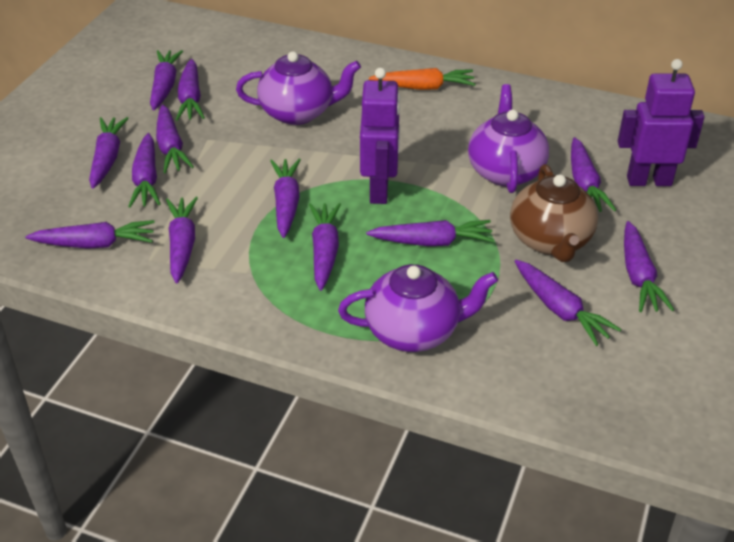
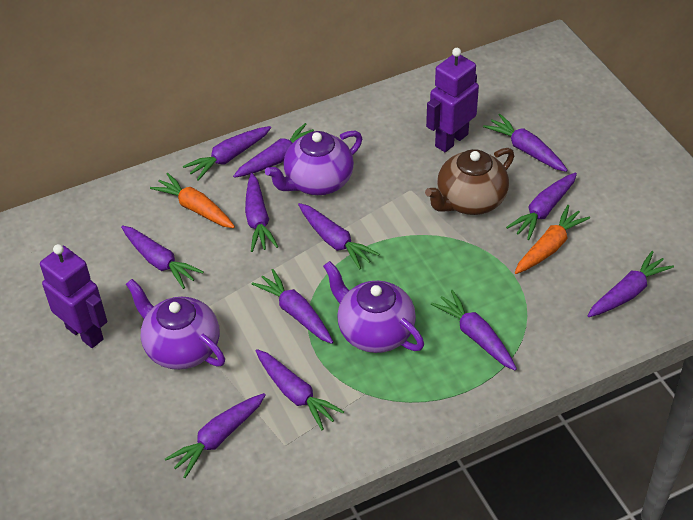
orange carrot: [369,68,476,90] = 1 -> [150,173,235,228] [515,205,590,274] = 2
purple carrot: [25,220,155,249] [89,117,129,189] [128,133,160,208] [150,50,183,110] [156,104,194,173] [166,197,198,284] [176,59,205,121] [270,159,301,238] [309,203,341,291] [366,220,494,246] [515,260,621,346] [571,137,616,212] [624,221,674,312] = 13 -> [121,225,203,289] [165,393,266,478] [183,126,271,181] [233,123,314,178] [245,173,278,252] [251,269,333,344] [256,349,344,430] [298,203,380,270] [431,290,517,371] [483,114,568,172] [506,172,577,240] [587,251,674,317] = 12

